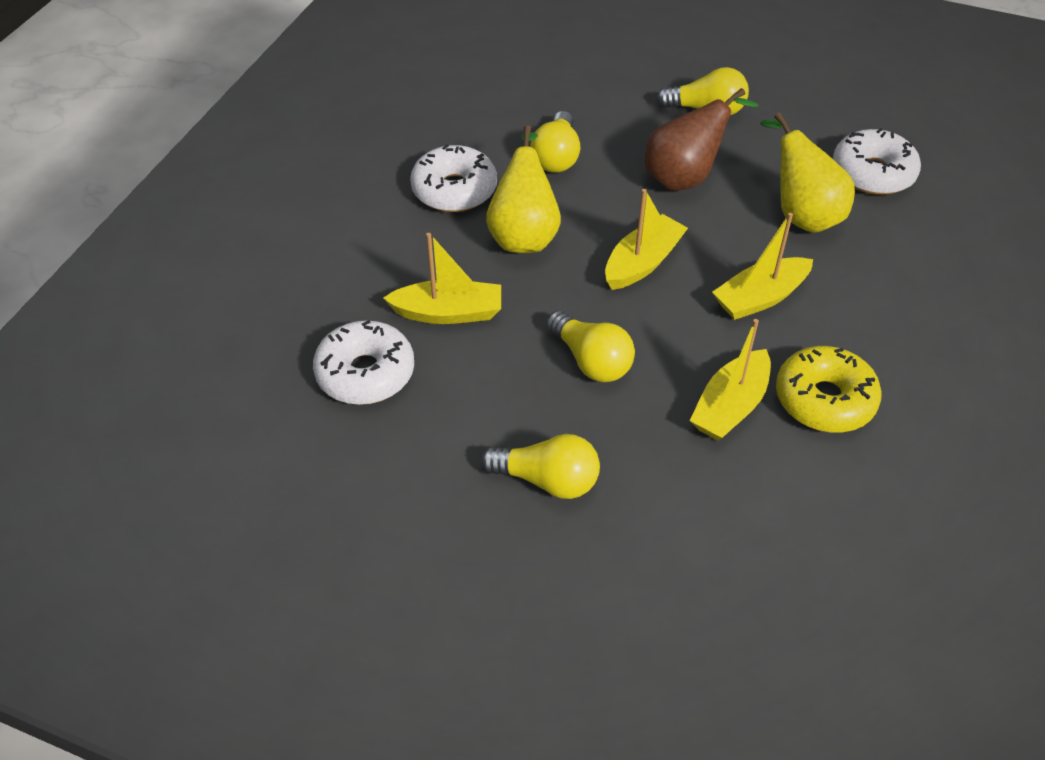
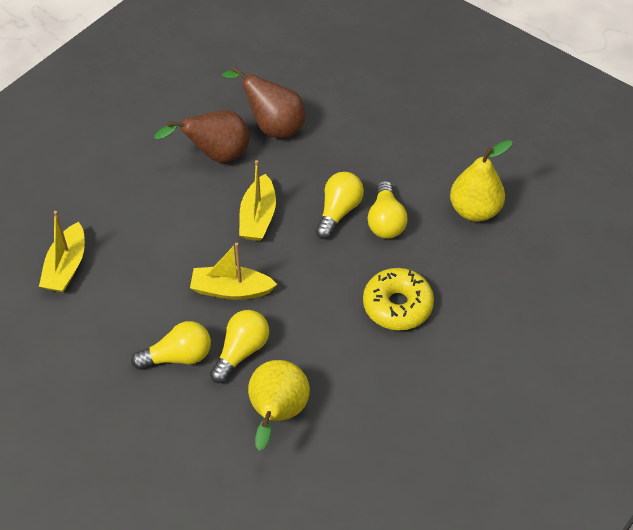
brown pear: [645,88,758,191] = 1 -> [154,110,250,163] [222,66,305,138] = 2
white donut: [313,320,414,405] [410,144,497,212] [833,128,921,195] = 3 -> none = 0
yellow boat: [383,233,501,324] [605,189,688,290] [690,319,771,441] [712,213,813,320] = 4 -> [39,211,85,292] [190,243,277,300] [239,160,276,241] = 3

